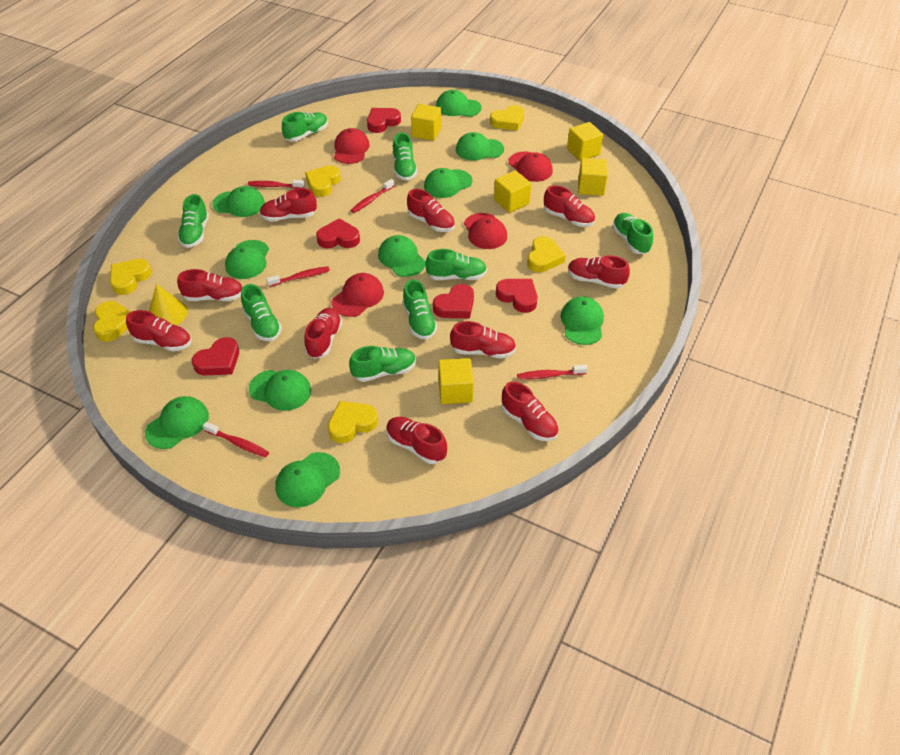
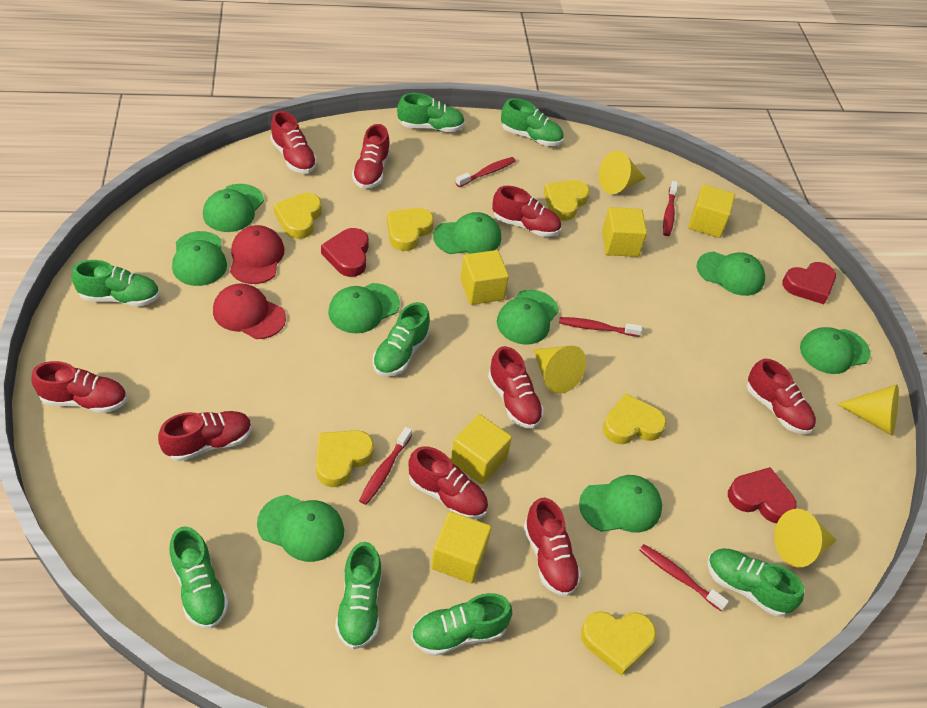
green cap: [145,396,209,449] [212,186,265,217] [225,240,269,279] [249,370,311,411] [275,452,340,507] [378,235,426,277] [424,168,473,198] [436,90,482,117] [456,132,504,161] [561,296,604,345] = 10 -> [172,231,227,286] [203,184,264,232] [257,495,344,562] [328,283,400,333] [433,212,501,254] [497,290,559,345] [579,475,662,532] [697,252,765,296] [800,327,871,374] = 9
red cap: [332,273,384,317] [334,128,370,164] [464,213,507,249] [508,151,553,182] = 4 -> [213,283,286,339] [230,225,284,284] = 2
red heart: [192,337,239,375] [316,218,360,248] [367,108,401,133] [433,284,474,318] [496,279,538,313] = 5 -> [321,228,369,277] [728,467,797,523] [782,262,836,304] = 3
red shoe: [126,310,191,351] [177,269,242,301] [260,188,317,222] [304,308,342,359] [386,417,447,464] [407,189,455,232] [450,321,516,359] [502,381,559,441] [544,185,595,227] [568,255,630,289] = 10 -> [31,361,127,413] [158,411,252,461] [271,111,317,174] [352,124,390,189] [408,446,488,519] [488,346,544,428] [492,186,561,237] [524,498,581,596] [747,359,816,434] = 9
yellow cone: [149,284,188,325] = 1 -> [533,346,586,394] [599,150,645,194] [774,509,836,567] [837,384,899,436] = 4

